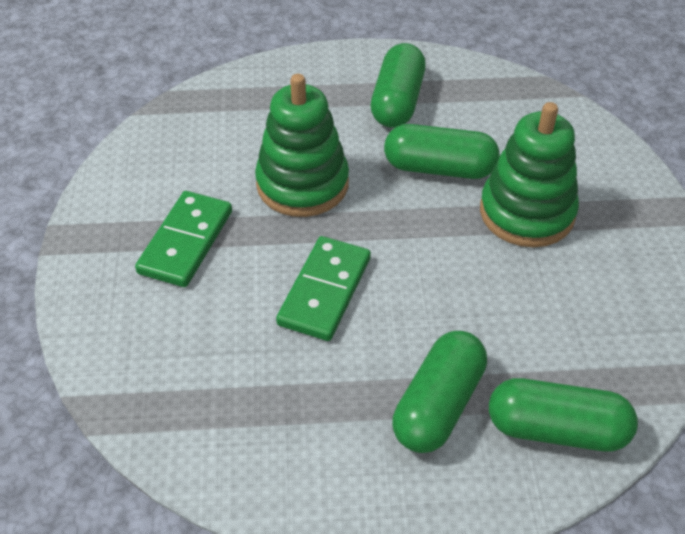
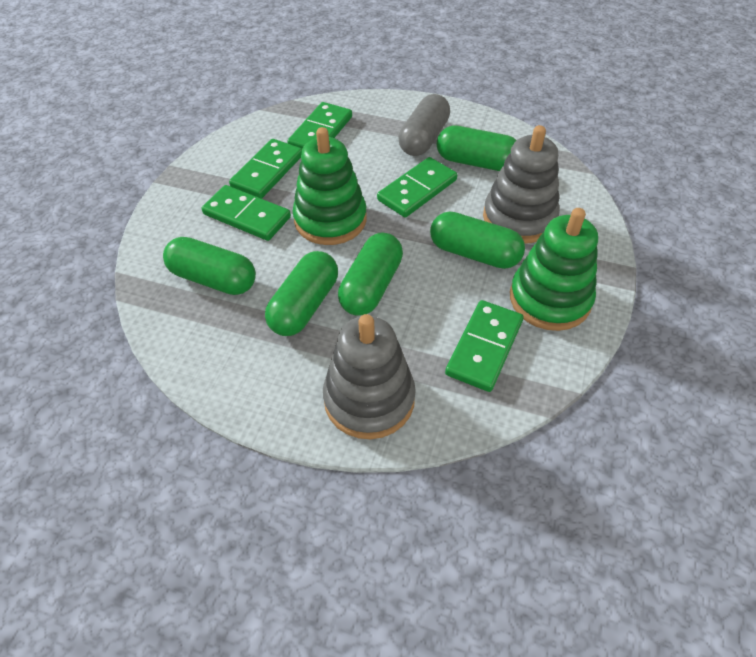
green capsule: [371,43,426,128] [384,124,500,179] [392,331,487,453] [489,378,638,451] = 4 -> [163,237,256,295] [265,251,338,336] [338,232,403,316] [430,211,525,269] [437,125,517,171] = 5
green domino: [135,191,232,287] [276,236,371,341] = 2 -> [202,185,291,241] [229,139,302,199] [287,102,352,149] [377,157,457,217] [445,300,524,392] = 5
grey capsule: none = 0 -> [398,94,450,156] = 1
grey stacking toy: none = 0 -> [323,314,416,439] [483,125,560,243] = 2

